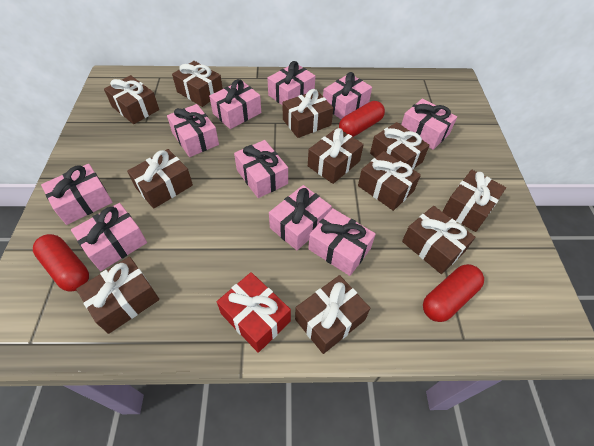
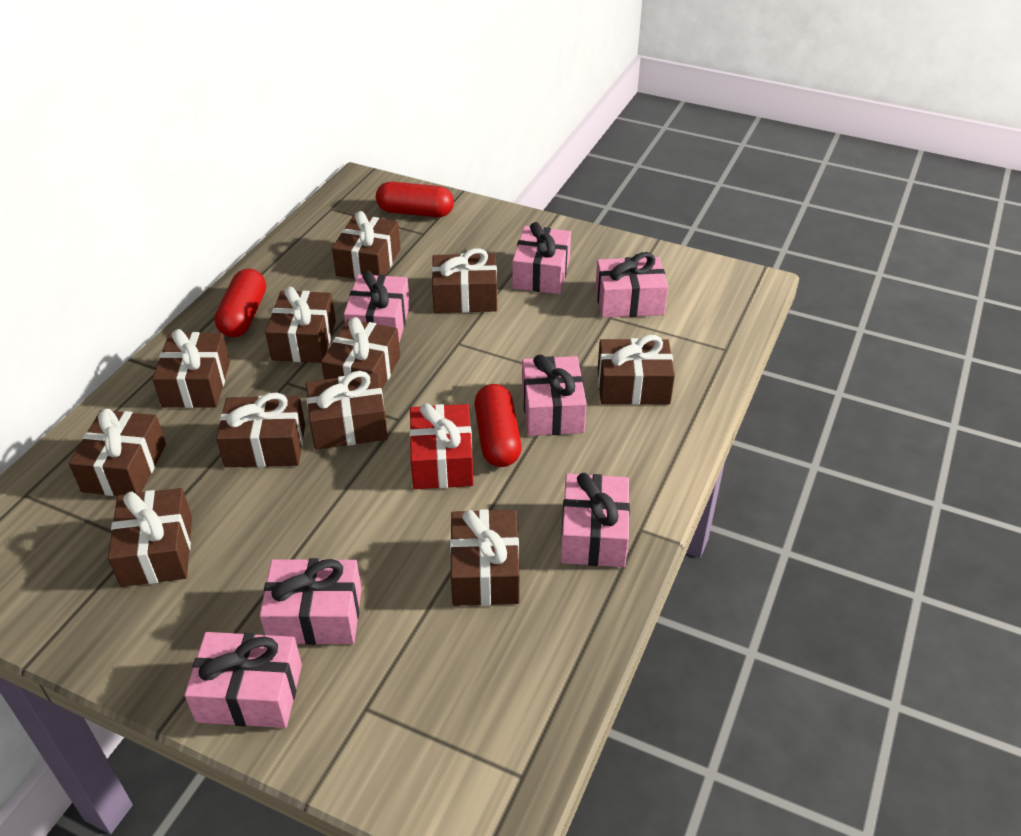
pink gift: [41,164,113,225] [71,203,147,271] [167,104,219,157] [209,79,261,129] [234,140,288,198] [267,61,315,105] [269,185,332,250] [308,208,376,276] [323,72,372,119] [401,98,457,150] = 10 -> [184,632,302,728] [260,558,362,645] [344,270,410,342] [512,222,571,294] [522,355,587,436] [561,473,630,567] [595,252,668,318] = 7

